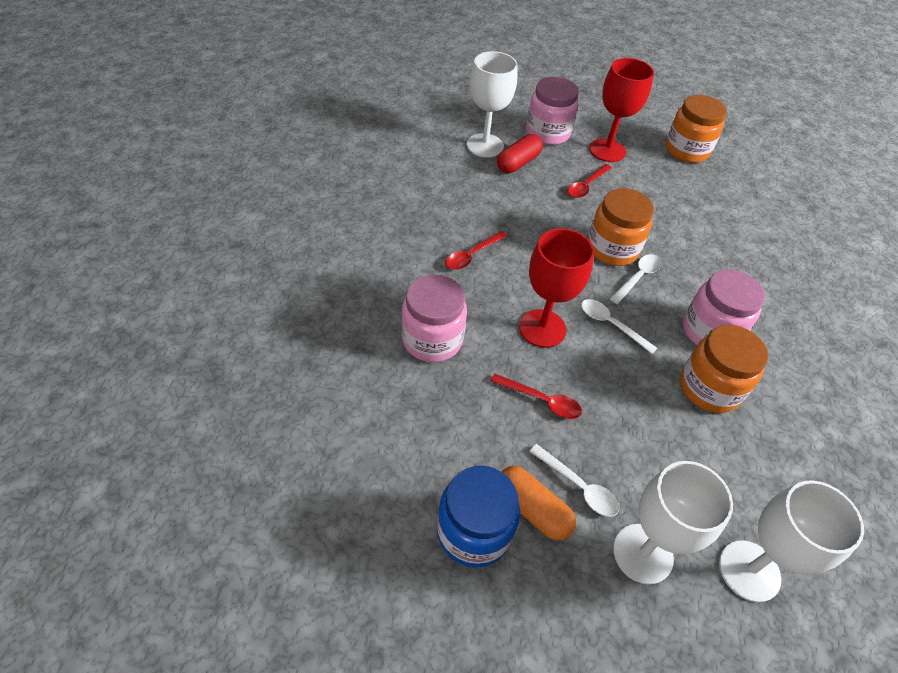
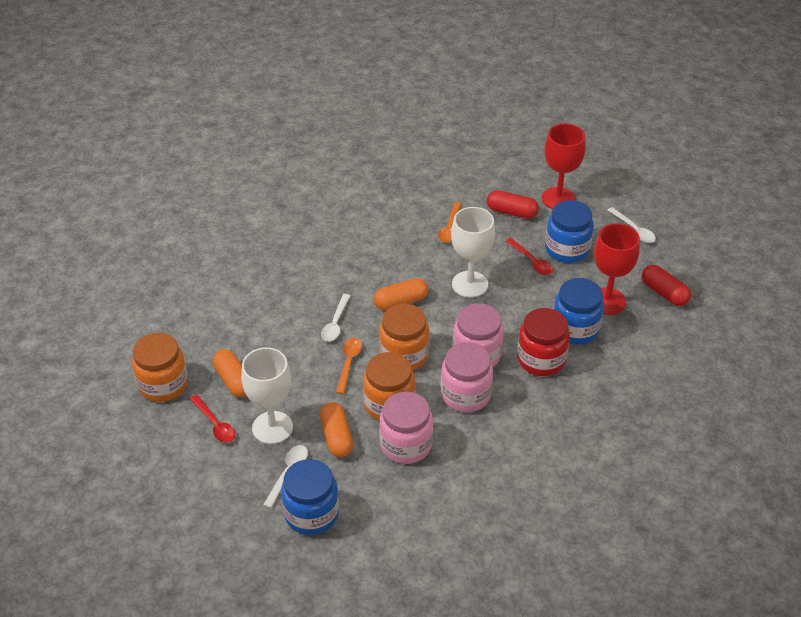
blue jar: [437,466,520,568] = 1 -> [281,459,339,535] [545,200,594,263] [554,278,604,345] = 3
orange capsule: [501,466,576,540] = 1 -> [213,349,247,397] [320,402,354,457] [373,278,428,310] = 3
orange spoon: none = 0 -> [336,338,362,394] [438,202,461,243] = 2
red capsule: [497,134,543,173] = 1 -> [487,190,539,219] [642,265,691,306] = 2
red jar: none = 0 -> [517,308,570,376] = 1
red spoon: [445,231,507,270] [490,374,582,419] [567,164,612,198] = 3 -> [190,394,236,443] [506,238,553,275] = 2
white goblet: [467,51,517,157] [613,461,733,585] [719,480,864,602] = 3 -> [241,347,293,444] [451,207,495,298] = 2

